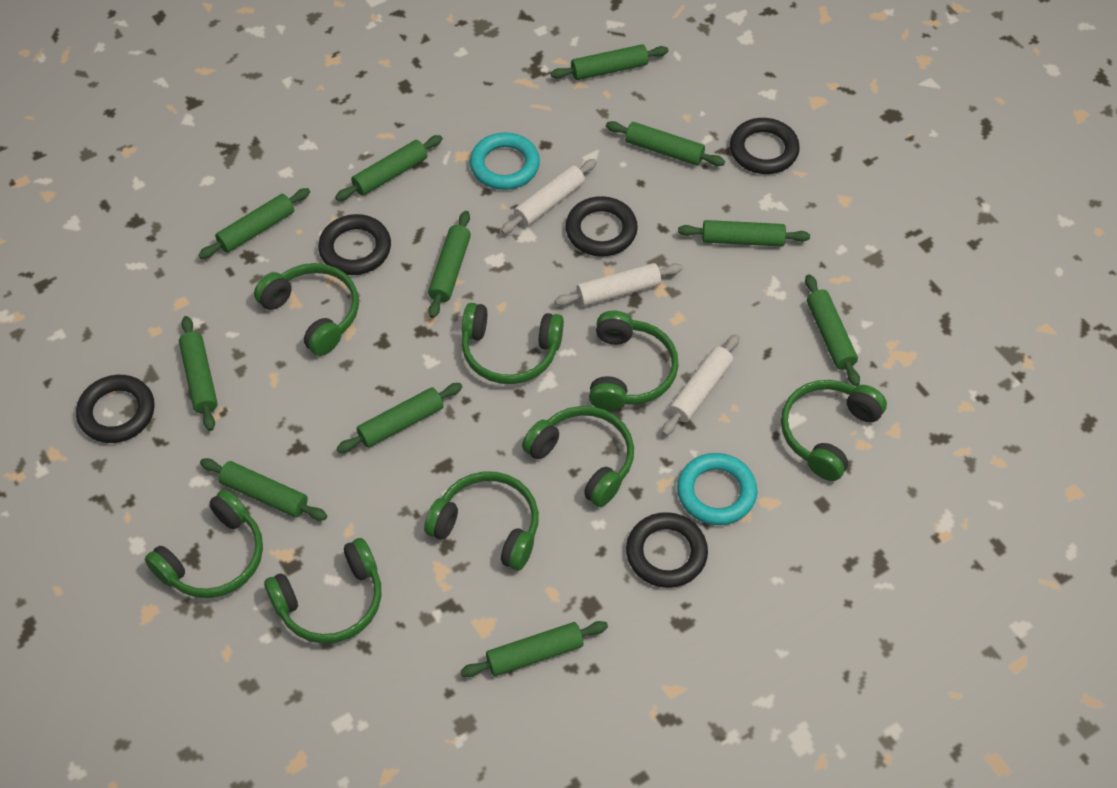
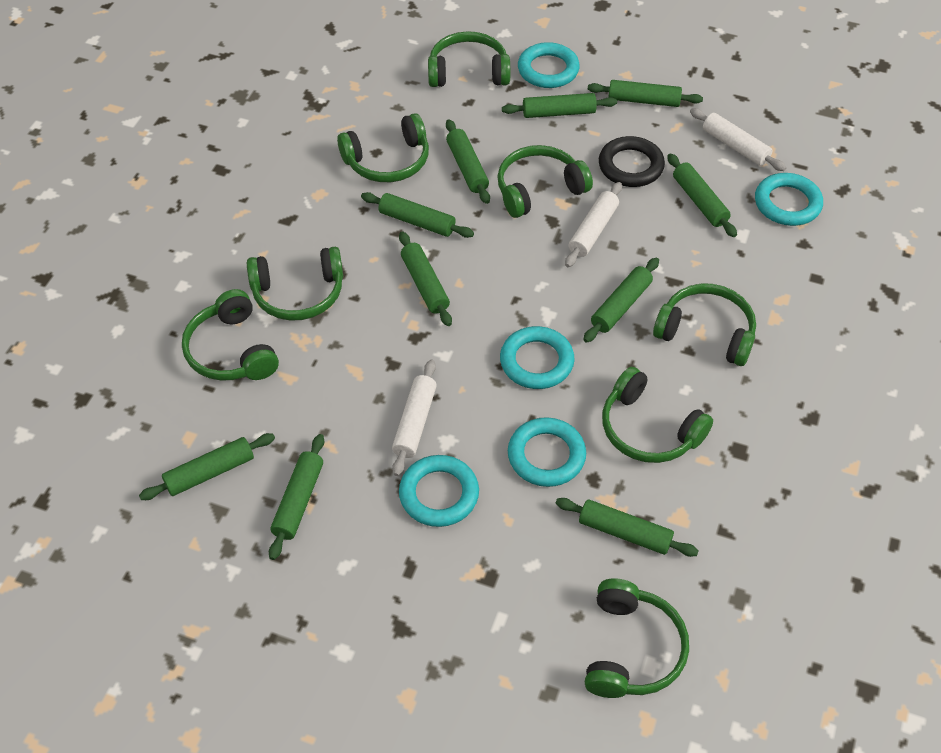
black ring: [76,375,155,443] [318,214,391,275] [566,196,638,257] [626,512,708,588] [730,118,800,174] = 5 -> [599,136,665,187] = 1
green rolling pin: [179,316,218,431] [199,188,310,259] [200,458,327,521] [335,135,443,201] [337,383,462,453] [428,211,471,318] [461,621,608,677] [550,44,668,80] [606,121,725,166] [678,220,810,247] [805,274,860,386] = 11 -> [139,433,275,500] [269,434,324,560] [361,192,474,238] [399,231,452,326] [446,119,490,204] [502,93,617,118] [556,498,698,557] [583,257,659,343] [588,80,703,107] [667,153,737,237] = 10
turquoise ring: [470,132,540,190] [677,453,757,525] = 2 -> [399,455,479,527] [500,326,575,389] [508,417,586,487] [518,42,580,88] [755,173,823,226] = 5

